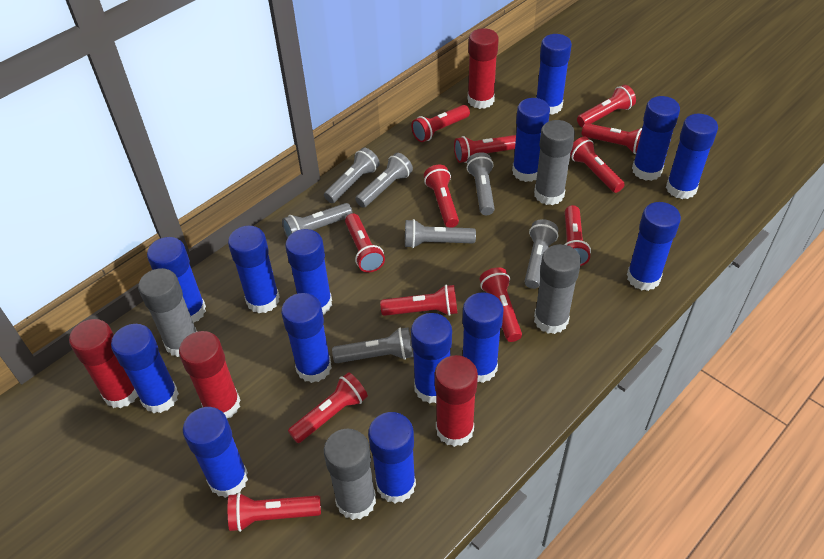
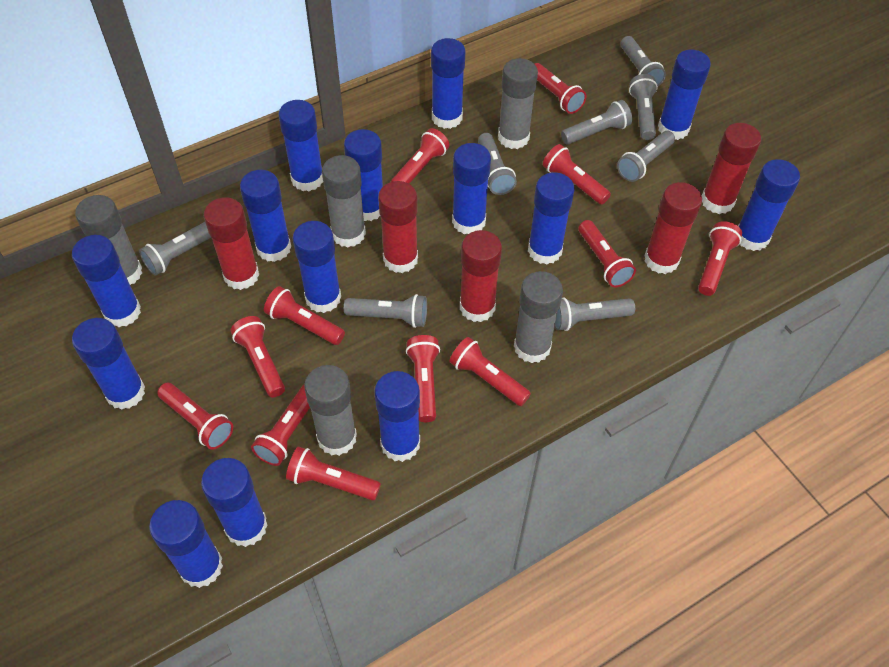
grey flashlight: [282,203,352,238] [324,147,380,203] [332,327,413,363] [355,153,413,208] [405,219,476,248] [467,152,495,215] [524,219,559,289] = 7 -> [139,222,211,276] [344,294,427,328] [478,133,517,195] [555,297,635,331] [561,100,632,144] [617,131,675,182] [621,36,666,86] [629,74,658,140] = 8
grey glue stick: [138,268,197,357] [324,428,376,520] [534,120,575,205] [534,244,581,334] = 4 -> [75,195,142,285] [304,365,357,456] [322,155,366,247] [498,58,538,149] [514,271,563,363] = 5
red glue stick: [69,319,139,408] [179,331,241,418] [435,355,478,447] [468,28,499,109] = 4 -> [204,197,259,290] [378,181,418,273] [460,230,502,322] [645,182,702,274] [702,123,761,214] = 5

